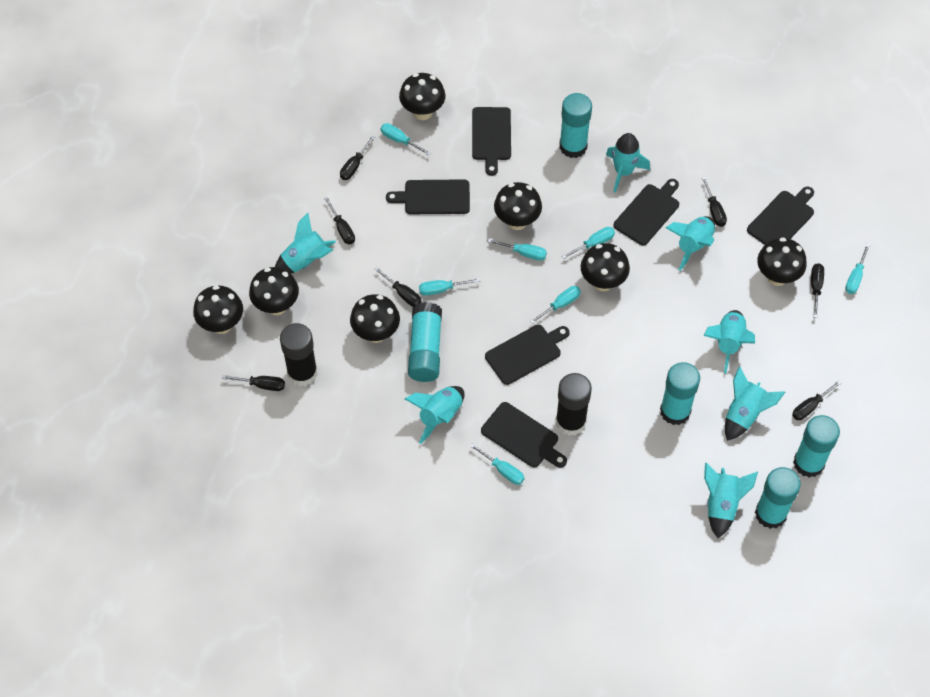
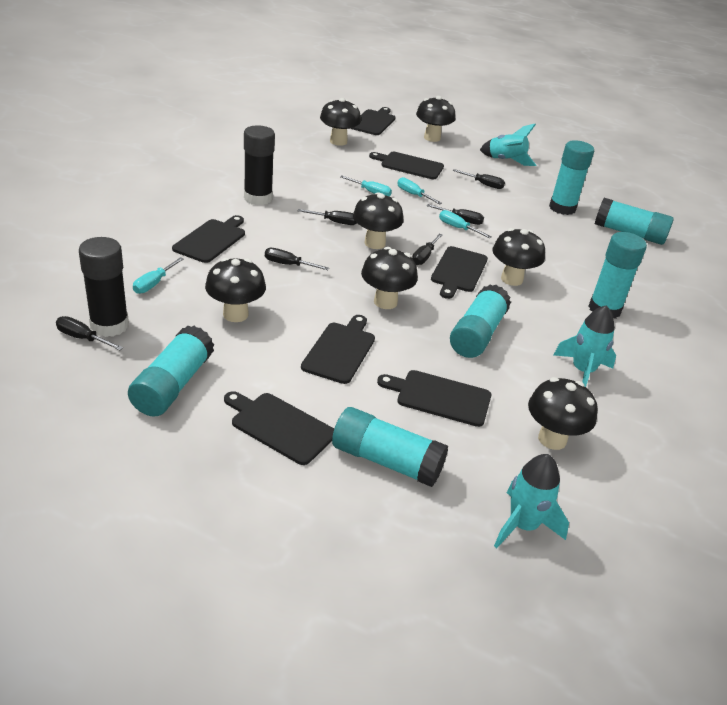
black cutting board: [386,179,470,214] [472,107,511,176] [481,402,567,468] [485,325,570,385] [614,179,679,245] [747,187,814,245] = 6 -> [172,215,245,263] [224,391,334,465] [301,315,375,384] [350,107,396,135] [369,152,444,179] [377,370,492,427] [431,246,488,299] = 7
black screwdriver: [222,375,285,391] [324,197,355,244] [340,135,375,180] [374,267,422,307] [702,176,727,227] [792,380,842,420] [811,263,824,318] = 7 -> [56,316,123,350] [265,248,329,270] [297,209,357,225] [412,234,442,265] [427,204,484,225] [453,169,505,189] = 6
turquoise glue stick: [408,302,442,382] [559,93,592,158] [660,362,700,425] [755,467,801,529] [793,415,840,478] = 5 -> [128,325,214,417] [332,407,448,487] [450,284,511,358] [549,140,594,215] [589,232,647,319] [595,198,674,245] = 6
turquoise rocket: [275,213,336,274] [405,386,465,444] [606,133,650,193] [666,216,715,271] [703,310,755,373] [704,463,758,538] [725,366,785,441] = 7 -> [480,124,536,166] [494,454,569,548] [554,305,616,387] = 3
turquoise screwdriver: [381,123,431,155] [419,278,480,296] [470,443,524,485] [487,239,547,261] [530,286,581,324] [562,227,615,259] [845,244,870,294] = 7 -> [133,257,184,294] [340,175,392,196] [397,177,442,205] [439,210,492,238] = 4

